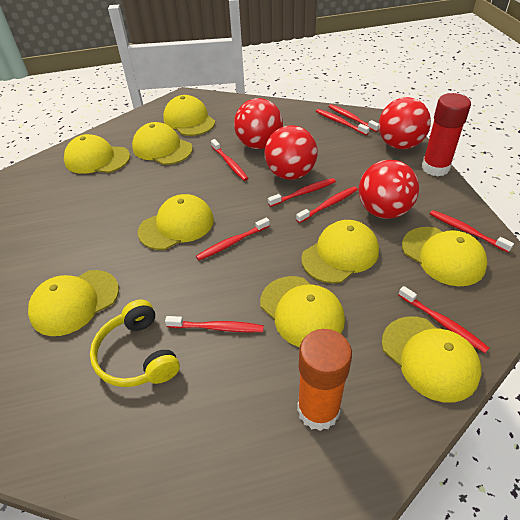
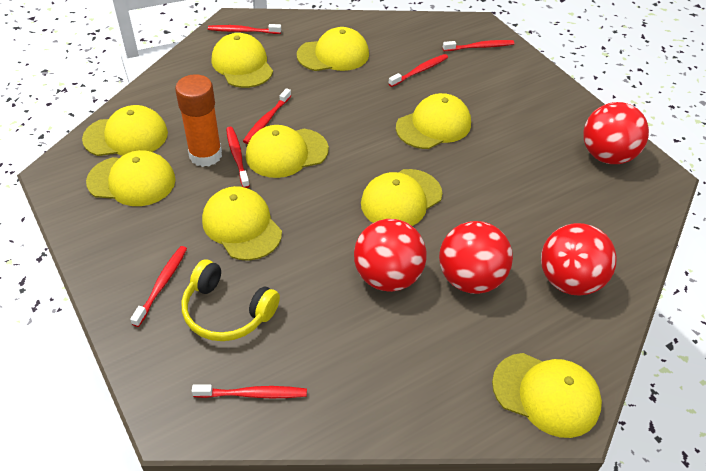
red glue stick: [422,93,471,176] = 1 -> none = 0
red toothbrush: [165,316,264,333] [196,217,270,260] [211,139,248,181] [268,178,336,207] [296,186,358,223] [316,109,370,135] [328,104,379,132] [399,286,489,353] [430,210,514,252] = 9 -> [130,246,187,327] [192,384,307,398] [208,24,281,34] [226,127,250,188] [243,88,291,144] [388,54,448,87] [443,40,514,51] = 7

